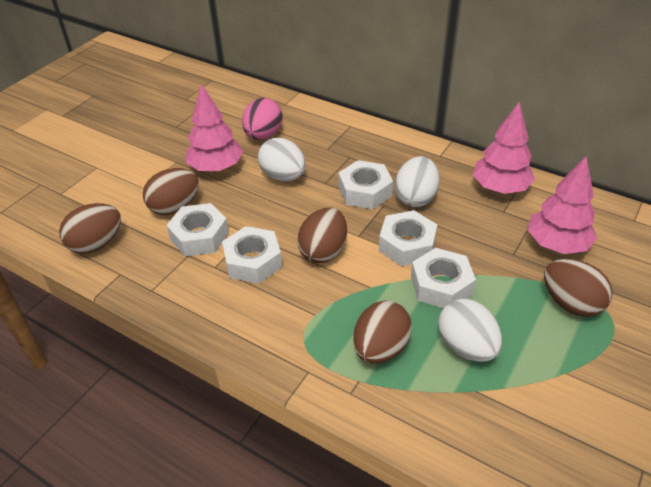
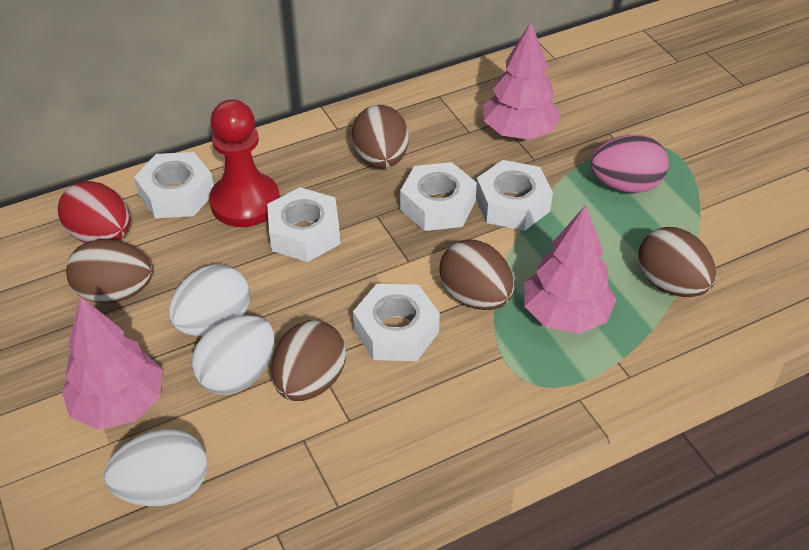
red egg: none = 0 -> [58,181,130,243] = 1
red pawn: none = 0 -> [209,99,280,227] = 1

